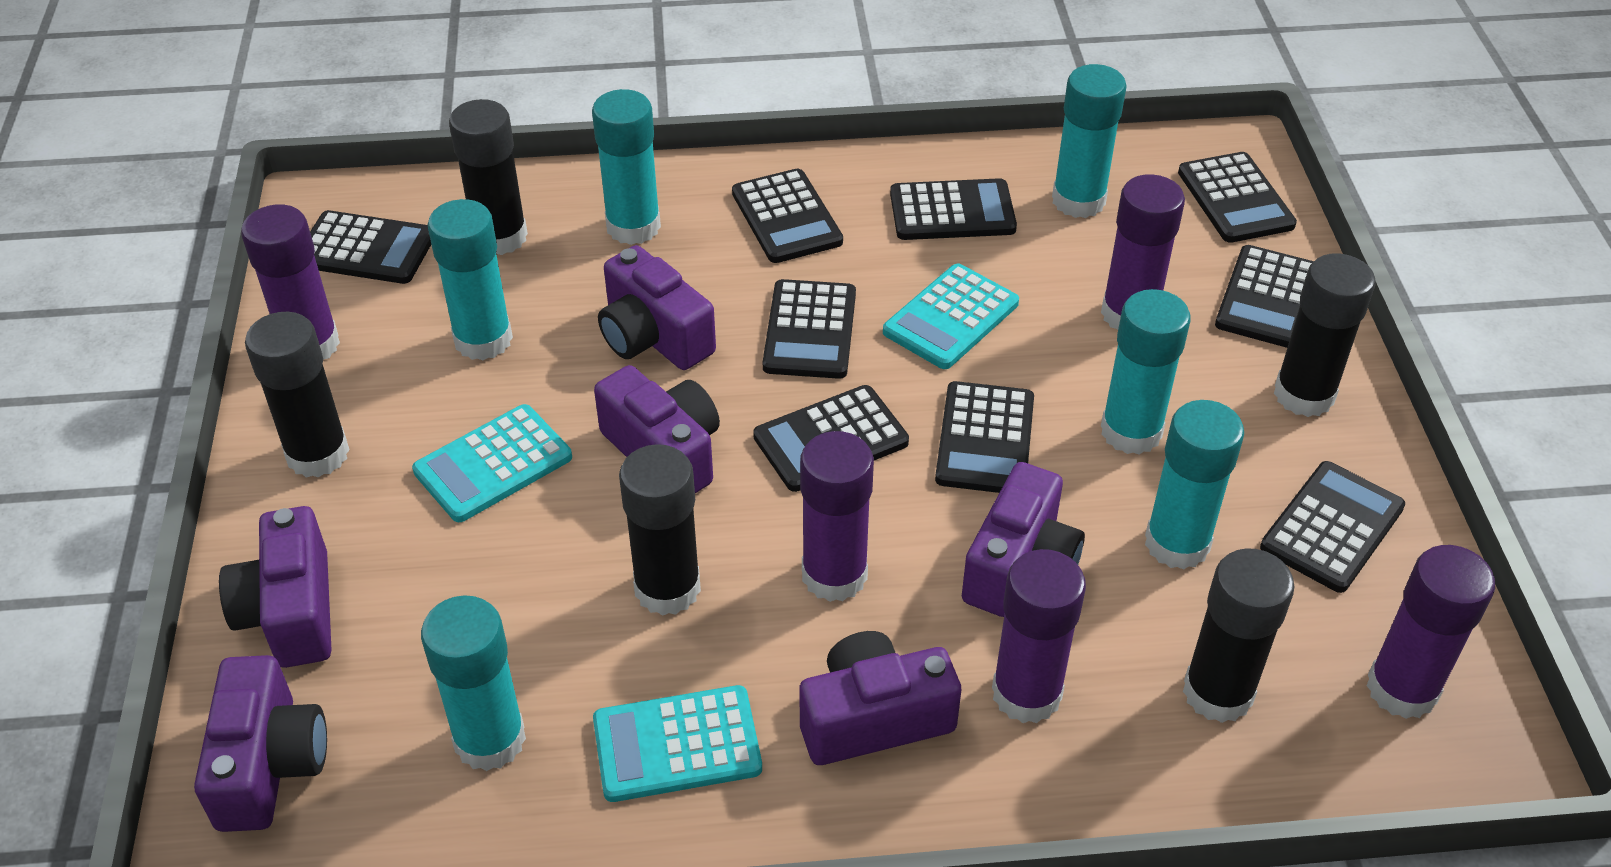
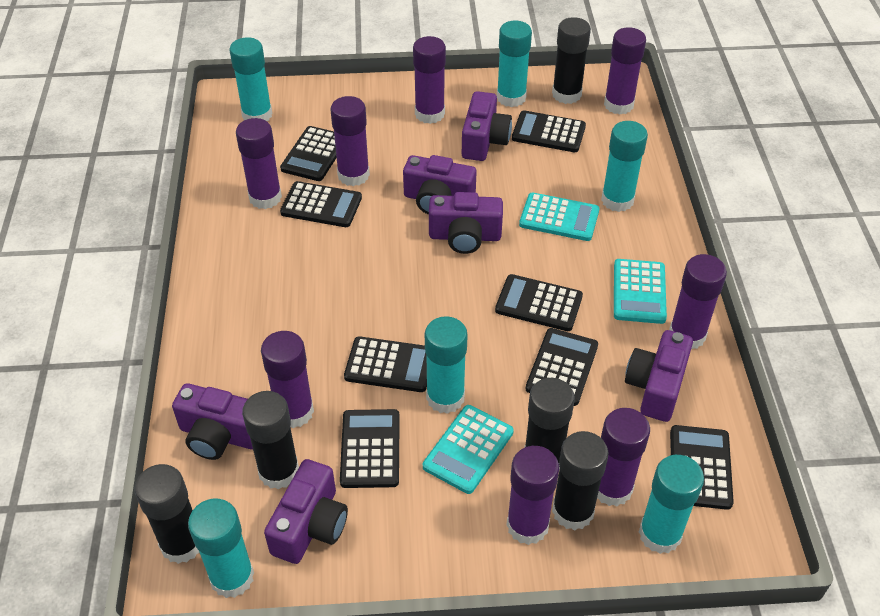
black calculator: [310,210,431,284] [732,168,843,263] [753,385,909,492] [763,279,856,379] [890,178,1017,240] [935,381,1034,493] [1178,152,1297,243] [1215,245,1314,348] [1260,461,1405,593] = 9 -> [280,126,337,181] [280,181,362,227] [340,409,400,488] [344,336,427,392] [495,274,583,331] [512,110,586,152] [526,328,598,406] [670,425,734,510] = 8
purple glue stick: [241,204,340,360] [800,431,874,602] [992,549,1086,723] [1101,174,1185,330] [1366,545,1495,719] = 5 -> [236,118,282,209] [261,331,314,428] [331,96,370,186] [413,36,446,124] [507,446,559,545] [597,408,650,506] [604,27,646,115] [669,254,727,349] = 8

